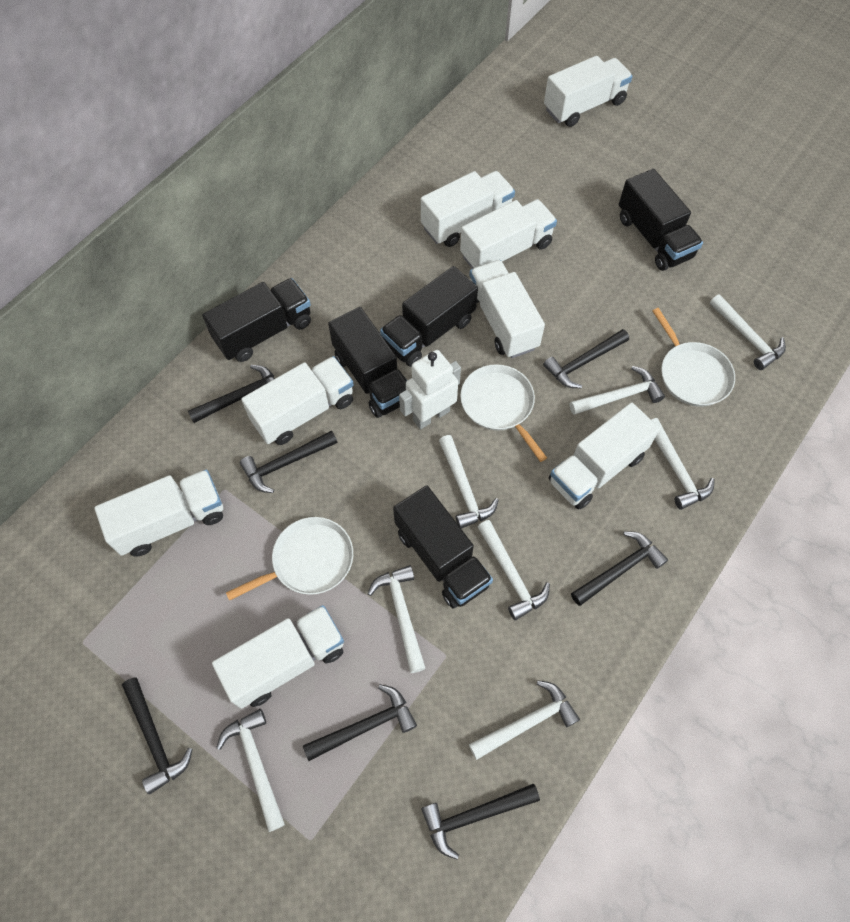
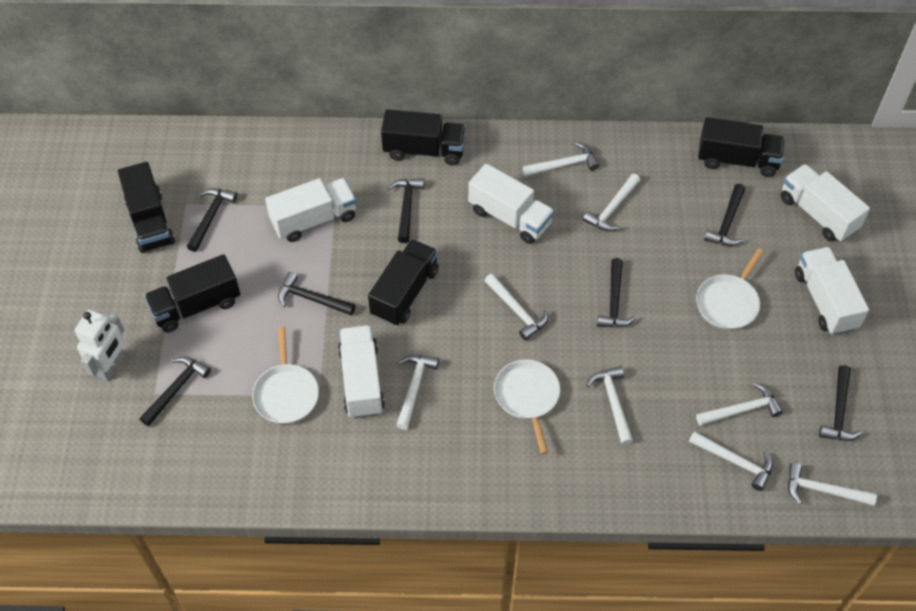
white truck: [94,470,223,557] [212,605,344,709] [241,356,354,445] [421,171,515,247] [460,199,557,269] [469,260,545,358] [544,56,633,127] [549,402,660,509] = 8 -> [265,178,356,242] [338,325,385,418] [468,163,554,244] [780,164,870,242] [795,247,869,335] = 5

